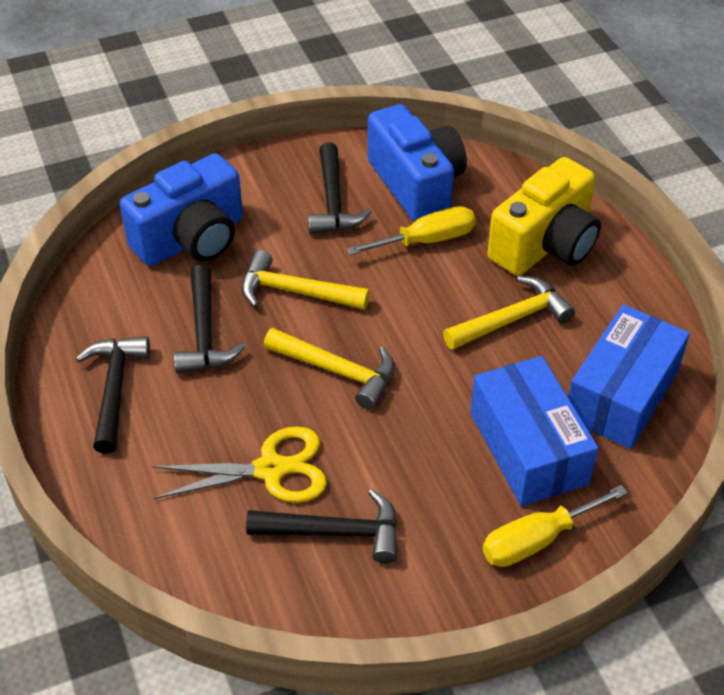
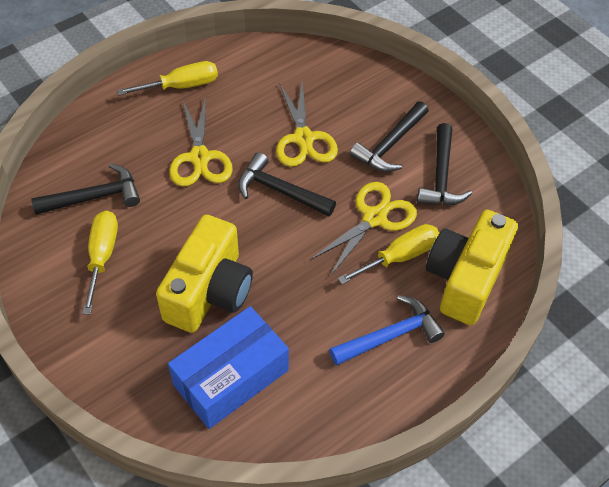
blue box: [470,356,598,506] [568,305,690,449] = 2 -> [168,306,289,429] = 1
blue camera: [120,153,243,266] [368,104,467,222] = 2 -> none = 0
blue hammer: none = 0 -> [329,295,445,366] = 1
yellow camera: [488,157,601,276] = 1 -> [156,215,253,333] [426,210,518,325] = 2
yellow hammer: [241,250,370,310] [264,328,394,410] [443,276,575,350] = 3 -> none = 0
yellow scissors: [151,426,327,503] = 1 -> [169,98,233,187] [276,81,338,167] [310,182,417,276] = 3
yellow screwdriver: [347,206,476,255] [482,485,628,567] = 2 -> [82,211,118,314] [117,61,218,96] [338,224,439,284] = 3

